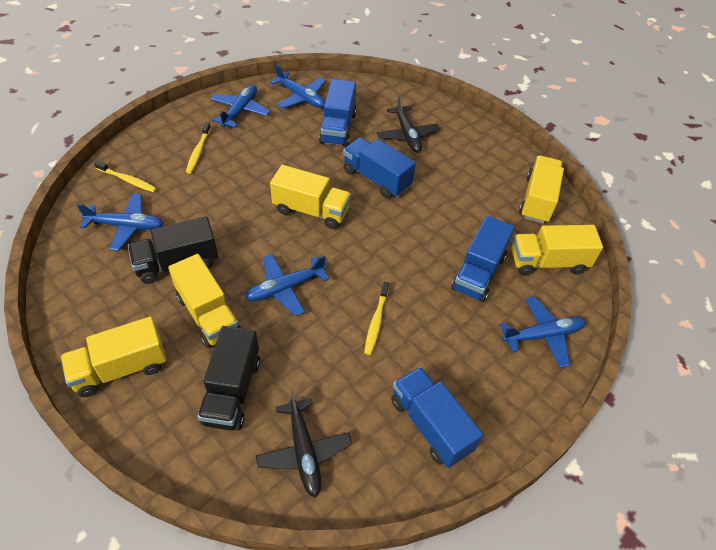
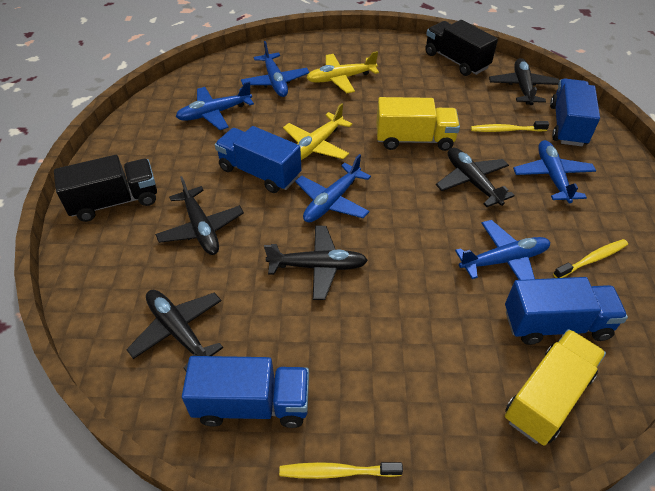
black plane: [256,390,352,498] [377,95,440,153] = 2 -> [126,290,223,371] [155,176,244,255] [264,226,368,300] [436,147,515,207] [489,58,559,105] = 5
yellow plane: none = 0 -> [283,103,352,160] [306,51,379,93] = 2
yellow truck: [61,316,167,397] [168,254,241,348] [270,165,351,229] [511,225,603,276] [519,155,564,224] = 5 -> [376,97,460,151] [505,329,606,446] = 2

